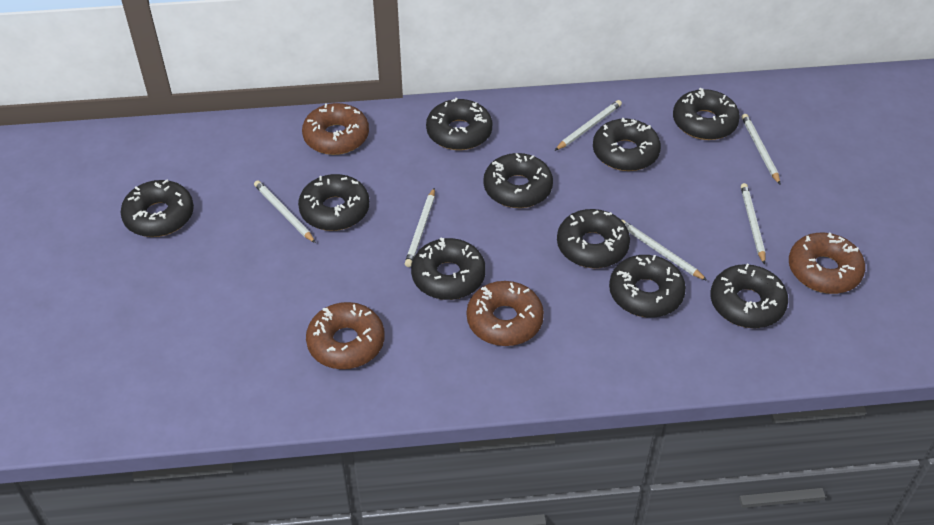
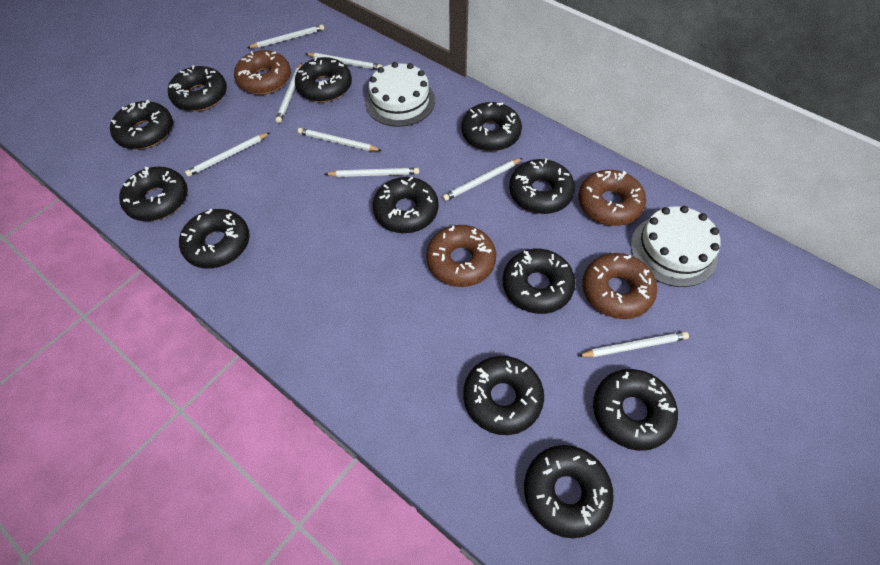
black donut: [121,180,194,237] [298,174,370,231] [411,237,486,300] [426,98,492,150] [483,153,553,208] [557,209,630,268] [593,118,661,171] [609,255,686,318] [673,88,740,140] [711,264,788,328] = 10 -> [110,100,173,149] [119,167,188,221] [168,65,227,111] [179,209,250,269] [295,57,352,102] [372,177,439,233] [461,102,522,151] [463,356,544,435] [503,249,576,314] [509,159,575,214] [524,445,614,538] [593,369,678,451] = 12
white cake: none = 0 -> [365,62,435,127] [631,206,720,287] = 2
white pencil: [254,180,316,243] [405,187,435,267] [555,100,622,151] [622,220,707,281] [741,183,765,265] [742,114,780,184] = 6 -> [185,133,270,177] [247,25,324,48] [276,63,302,123] [298,128,382,151] [306,53,382,70] [325,168,419,177] [442,158,523,201] [578,332,689,357] = 8

